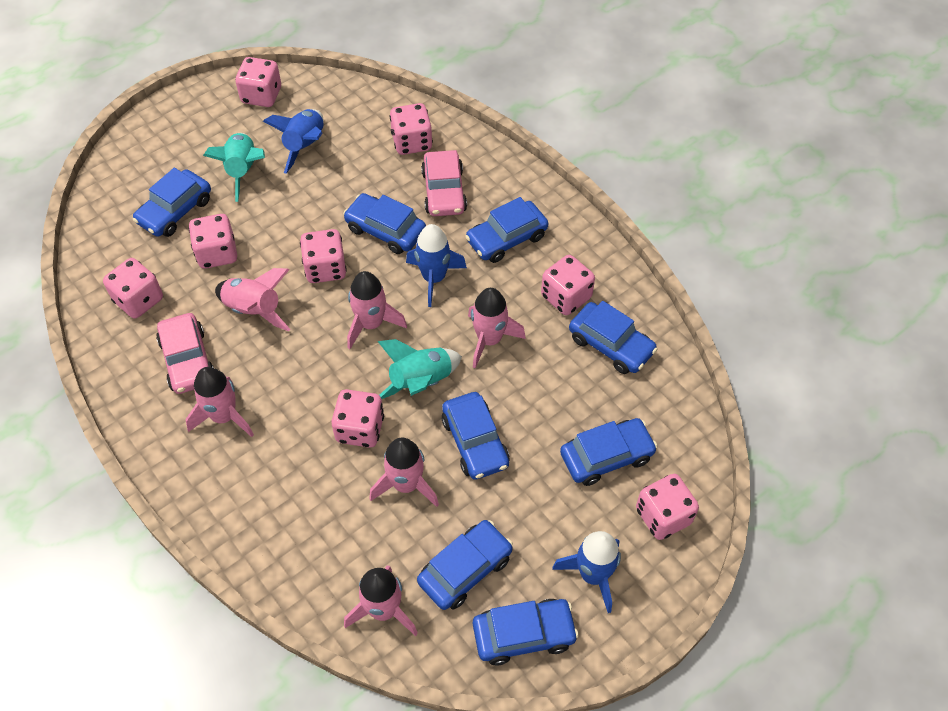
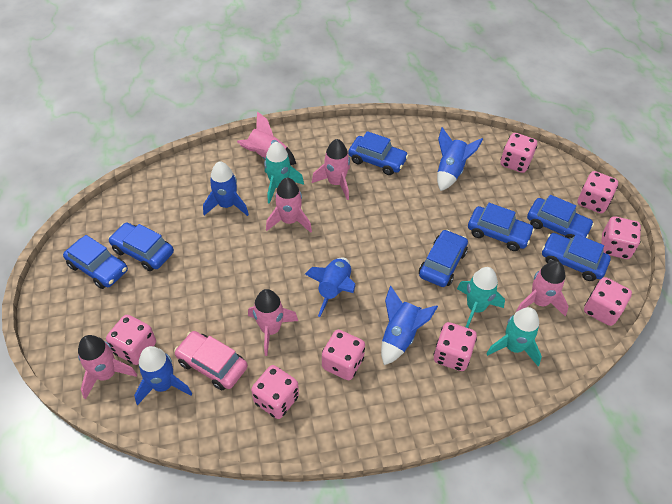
blue car: [133,168,211,237] [343,193,426,254] [417,520,513,610] [442,392,509,480] [465,197,548,263] [473,599,579,666] [560,418,657,486] [569,301,657,374] = 8 -> [63,235,128,289] [108,223,174,271] [348,131,409,175] [419,230,468,287] [468,203,535,251] [527,195,594,239] [542,233,611,281] = 7
blue rocket: [263,109,324,174] [406,224,467,307] [552,531,621,613] = 3 -> [134,346,192,405] [203,161,249,216] [305,257,356,317] [381,286,438,365] [437,127,483,191] = 5
pink car: [156,313,214,394] [421,150,467,216] = 2 -> [174,331,248,390] = 1
turquoise rocket: [203,133,265,202] [377,339,462,399] = 2 -> [264,142,304,204] [457,267,505,328] [486,307,542,366] = 3

